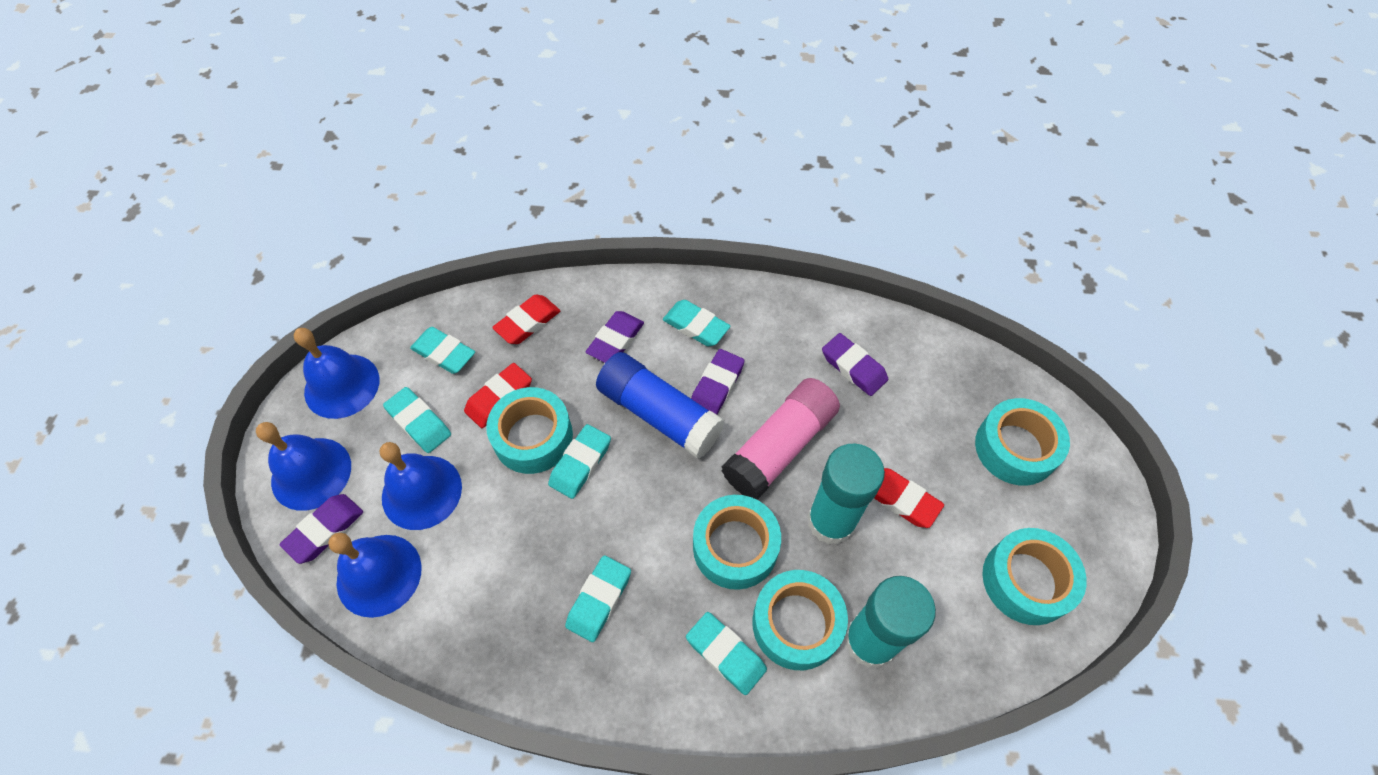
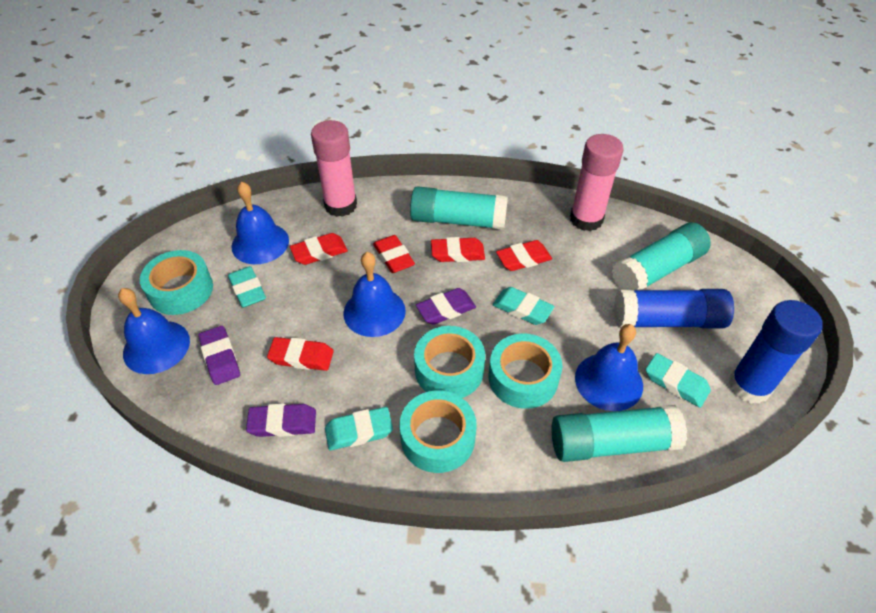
blue glue stick: [596,352,724,459] = 1 -> [614,289,734,328] [728,300,823,404] = 2
pink glue stick: [721,378,840,499] = 1 -> [311,120,357,217] [570,134,623,231] = 2
purple eraser: [279,494,363,564] [586,311,644,363] [691,349,744,414] [822,333,888,396] = 4 -> [198,326,240,385] [246,403,316,437] [416,288,476,325] = 3
red eraser: [464,363,532,428] [492,295,560,344] [874,468,944,528] = 3 -> [267,337,334,371] [290,233,348,265] [373,235,415,273] [431,237,485,262] [496,240,552,271] = 5
turquoise eraser: [383,387,451,453] [410,327,475,374] [548,424,611,499] [565,555,631,642] [663,300,730,346] [686,612,767,695] = 6 -> [228,266,266,308] [325,407,393,450] [493,287,554,325] [646,353,711,408] = 4
turquoise glue stick: [807,444,885,545] [845,576,936,668] = 2 -> [410,186,508,230] [551,405,687,462] [612,222,711,290] = 3
turquoise tape: [486,387,573,474] [693,495,781,590] [752,570,848,670] [975,398,1070,486] [982,528,1087,625] = 5 -> [140,250,213,315] [400,390,477,473] [414,326,485,398] [489,333,562,409] = 4

